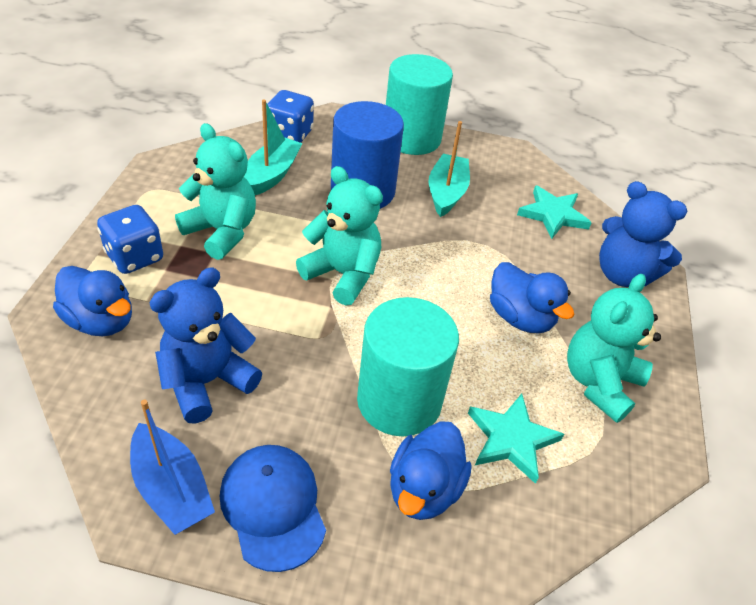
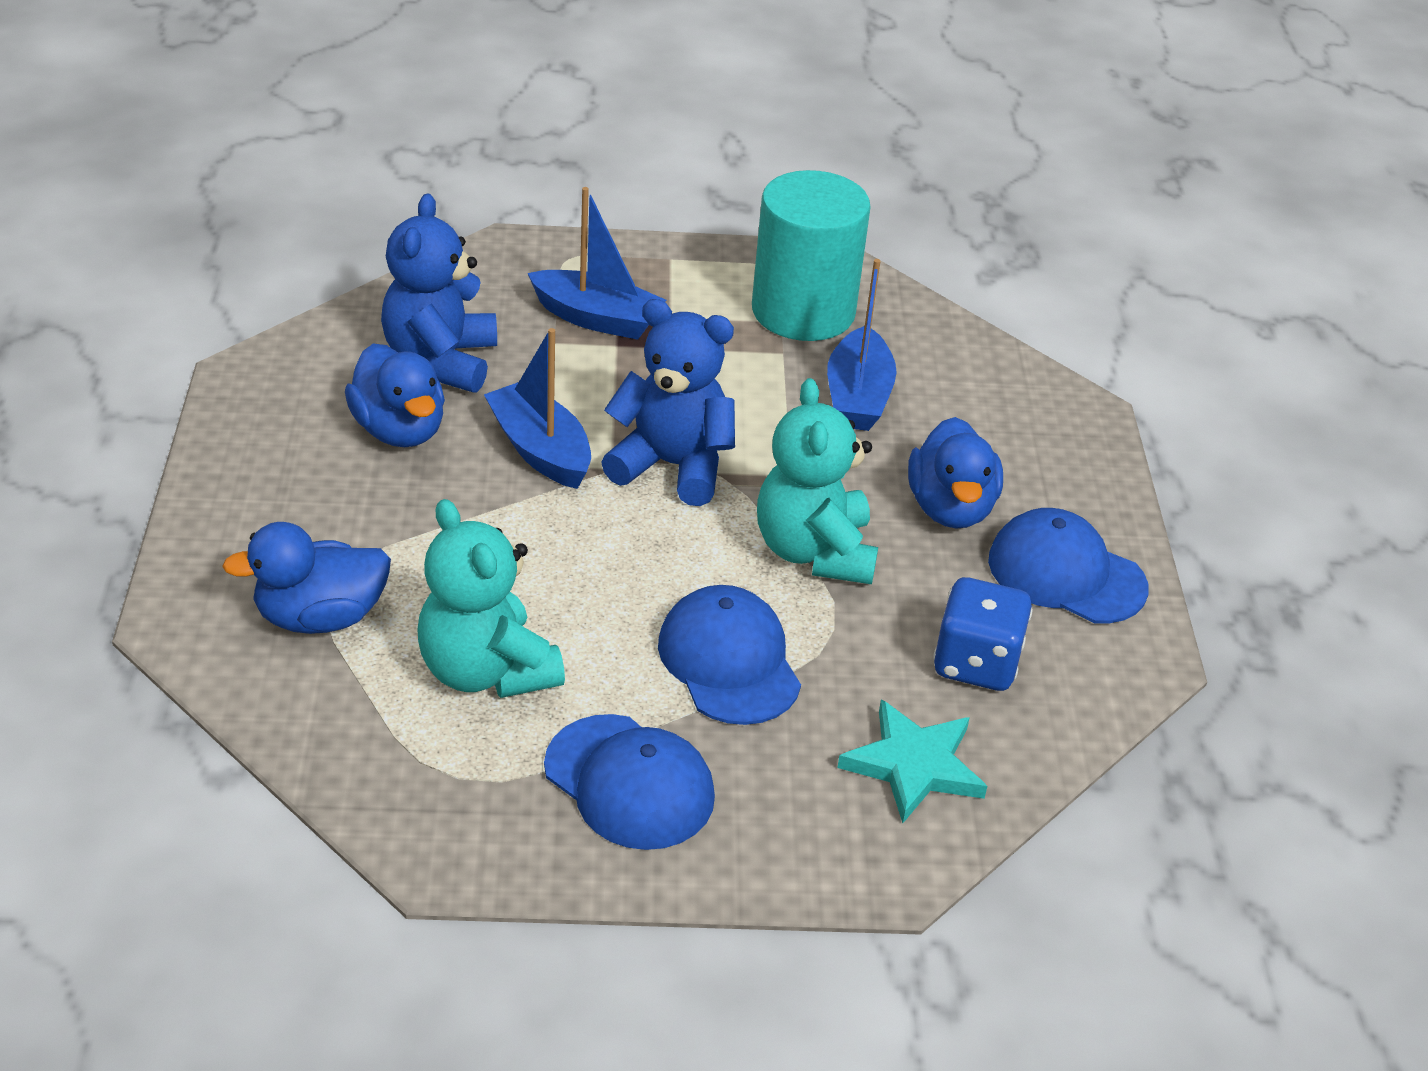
blue boat: [130,399,215,535] = 1 -> [484,328,591,489] [527,187,666,340] [827,259,897,431] = 3
blue cap: [220,445,326,572] = 1 -> [544,714,715,850] [658,585,801,725] [988,508,1149,623] = 3
blue cylinder: [331,101,404,209] = 1 -> none = 0
blue dice: [97,205,163,274] [268,90,314,143] = 2 -> [933,577,1033,691] = 1
turquoise boat: [244,100,302,195] [428,121,470,217] = 2 -> none = 0
turquoise cylinder: [357,297,459,436] [386,54,453,155] = 2 -> [752,170,871,341] = 1
turquoise star: [468,394,564,484] [517,185,592,239] = 2 -> [837,699,987,823] = 1
turquoise teddy bear: [175,123,256,260] [296,166,383,306] [567,274,661,423] = 3 -> [417,499,565,698] [757,378,878,584] = 2

